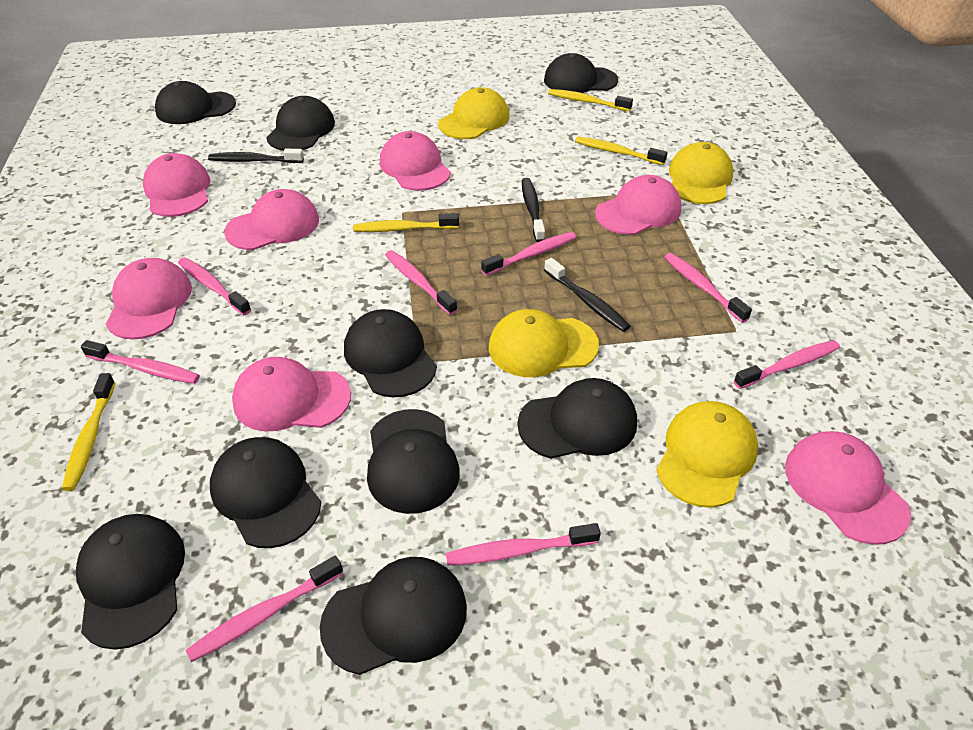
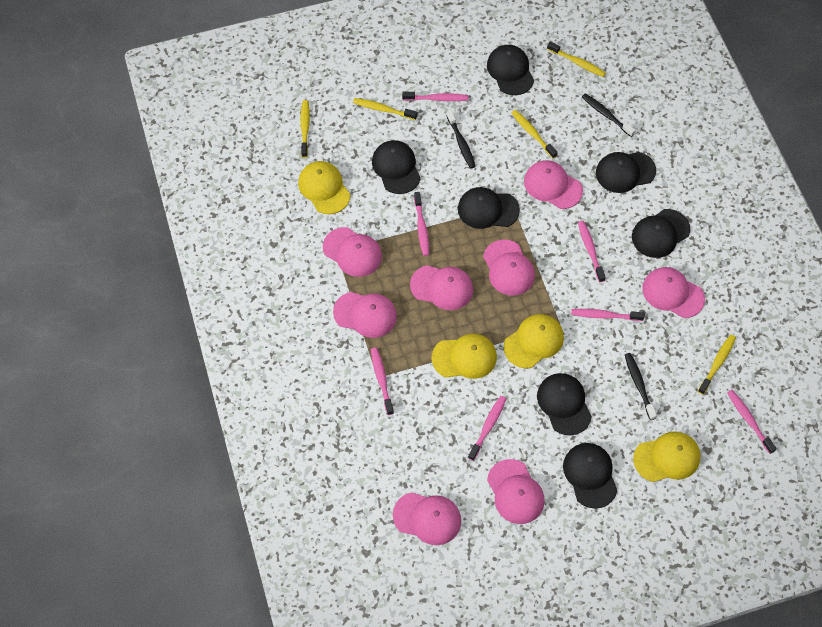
black cap: [76,514,185,650] [155,81,236,124] [210,437,321,548] [266,96,335,151] [320,557,467,675] [344,309,437,397] [367,409,460,514] [517,378,637,459] [544,53,618,93] = 9 -> [372,140,421,194] [458,187,520,229] [487,45,534,95] [537,373,592,435] [563,443,617,509] [596,152,656,193] [632,209,690,258] = 7
pink cap: [106,258,192,340] [143,153,210,217] [224,189,319,250] [232,357,351,432] [380,131,451,191] [595,175,681,235] [785,431,911,545] = 7 -> [323,227,382,277] [333,292,397,338] [393,492,461,545] [410,265,473,310] [483,240,535,296] [487,459,545,524] [524,160,583,209] [642,267,705,318] = 8
pink toothbrush: [81,340,200,384] [178,257,251,315] [186,556,343,662] [385,250,457,315] [446,523,601,566] [481,232,576,276] [664,253,752,323] [734,340,840,389] = 8 -> [371,348,394,415] [402,92,469,101] [414,192,429,256] [468,396,506,461] [571,309,644,321] [578,221,606,282] [727,390,777,454] = 7
yellow toothbrush: [62,373,116,491] [353,213,459,232] [548,89,633,111] [575,137,668,165] = 4 -> [300,100,310,158] [353,98,417,120] [511,110,558,158] [547,41,606,77] [698,335,736,395] = 5

